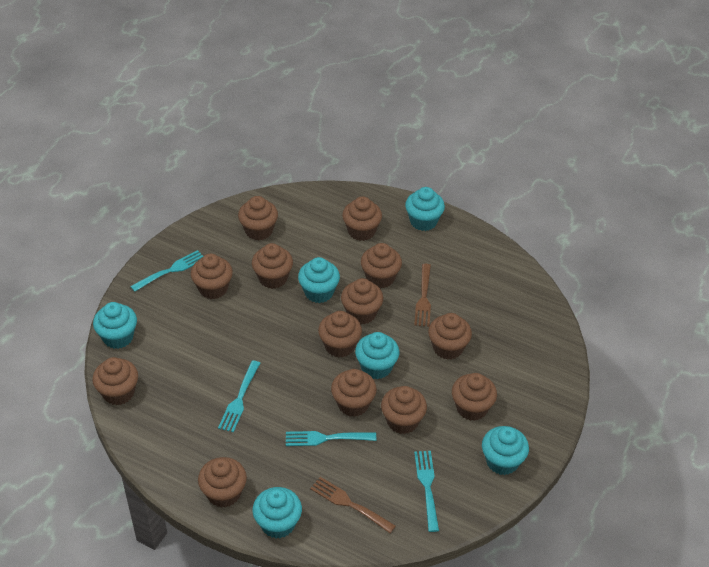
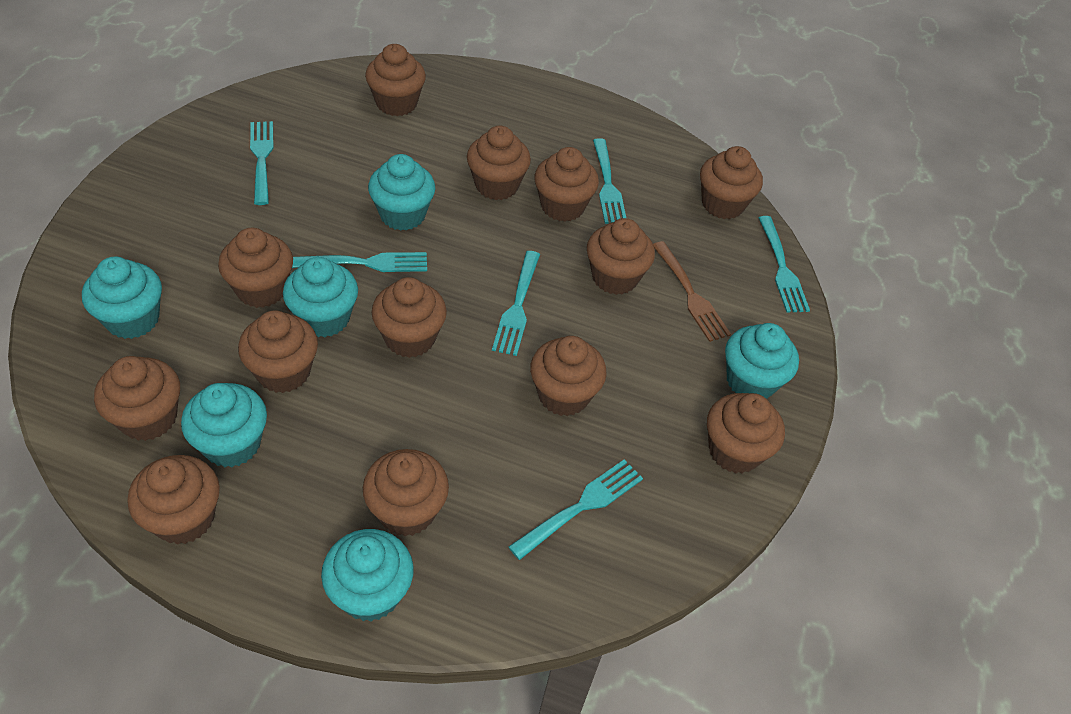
brown fork: [310,477,396,533] [414,264,431,327] = 2 -> [653,241,731,342] = 1
turquoise fork: [130,250,203,292] [218,360,260,433] [286,431,376,446] [414,451,439,532] = 4 -> [250,121,273,205] [292,252,427,272] [492,251,540,356] [508,459,643,560] [593,138,626,224] [759,216,810,313] = 6

